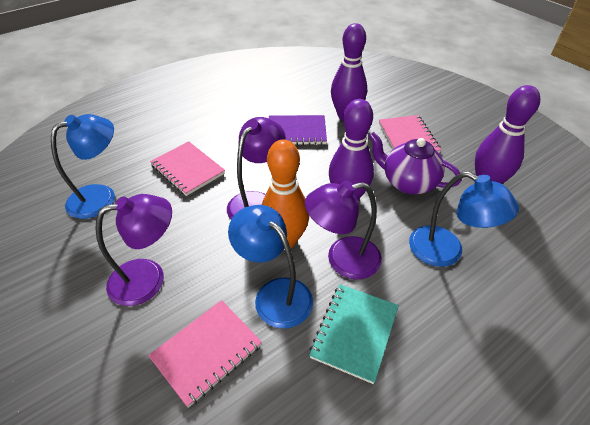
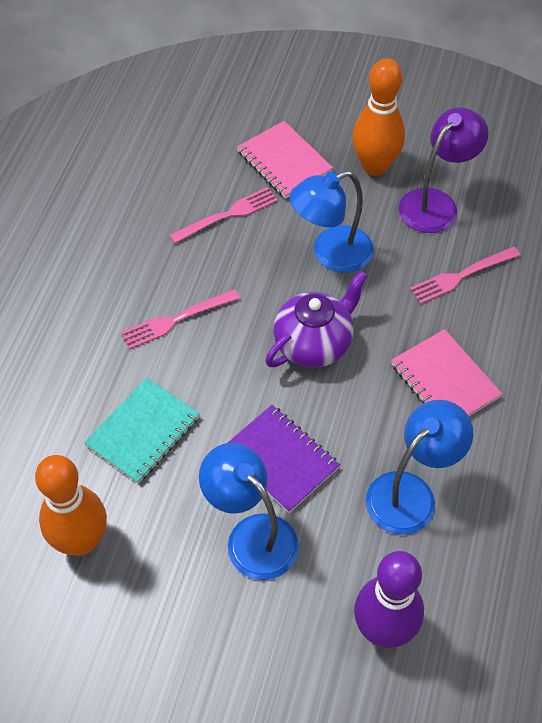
orange bowling pin: [262,139,309,248] = 1 -> [35,455,107,556] [352,58,405,176] = 2
pink fork: none = 0 -> [121,289,240,350] [169,187,278,244] [410,247,521,304] = 3
pink notebook: [148,300,262,408] [150,141,225,196] [379,115,441,153] = 3 -> [237,121,333,199] [391,329,502,416] = 2
purple bowling pin: [329,99,374,201] [331,23,367,120] [475,85,540,184] = 3 -> [354,551,424,648] = 1
purple lamp: [95,194,172,306] [227,117,286,219] [305,180,382,280] = 3 -> [399,107,489,233] = 1

